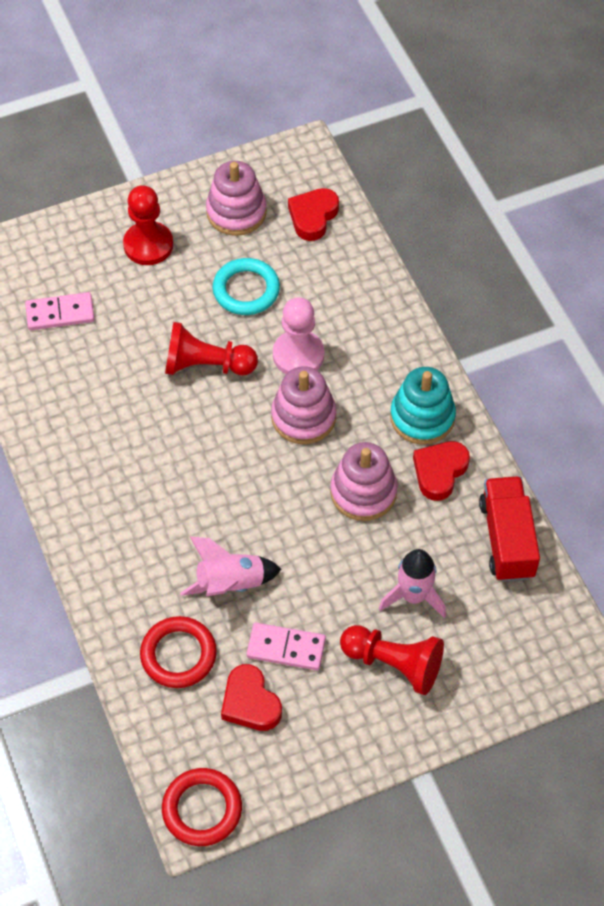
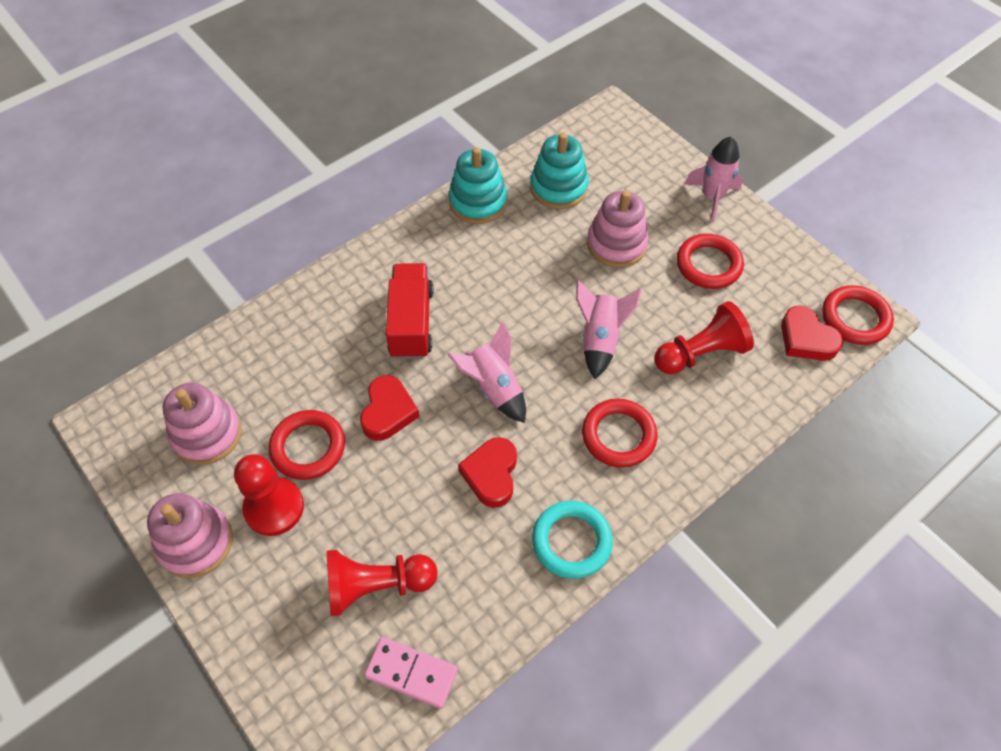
pink domino: [25,292,95,330] [247,623,326,670] = 2 -> [364,637,458,709] = 1
pink pawn: [273,297,324,374] = 1 -> none = 0
pink rocket: [180,536,282,596] [379,549,446,618] = 2 -> [448,321,526,423] [576,280,642,379] [685,136,743,222] = 3
red ring: [140,616,217,688] [162,768,242,846] = 2 -> [269,410,345,480] [582,399,657,468] [677,234,744,289] [822,285,894,345] = 4
turquoise stacking toy: [390,367,456,445] = 1 -> [449,147,507,224] [530,133,589,209] = 2

